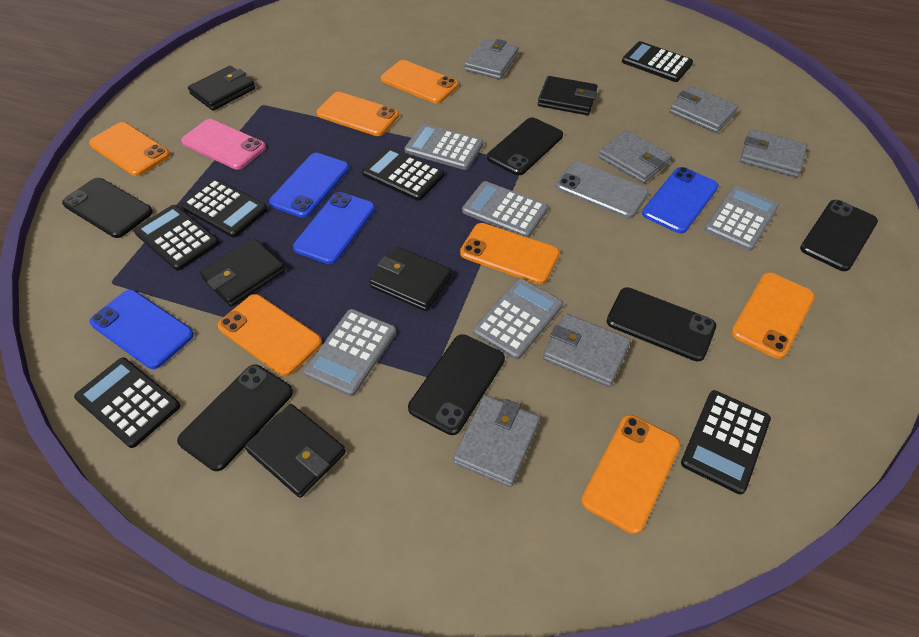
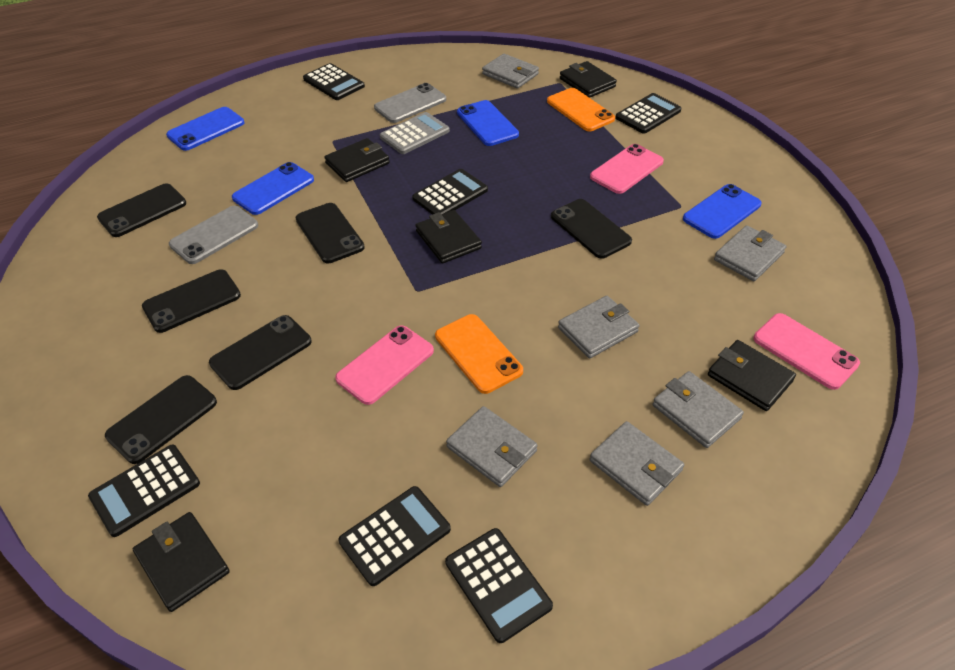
grey calculator: [304,309,397,396] [405,124,483,170] [462,181,548,238] [473,278,563,360] [704,186,779,251] = 5 -> [380,112,450,154] = 1
grey phone: [556,161,649,218] = 1 -> [169,206,258,264] [374,83,446,123] = 2
orange phone: [89,122,170,176] [218,294,322,376] [317,92,399,136] [381,60,458,104] [460,223,560,284] [581,415,680,534] [731,272,815,359] = 7 -> [435,314,523,394] [547,88,615,131] = 2
pink phone: [181,119,266,170] = 1 -> [335,325,434,405] [590,144,664,194] [753,313,860,390] = 3

